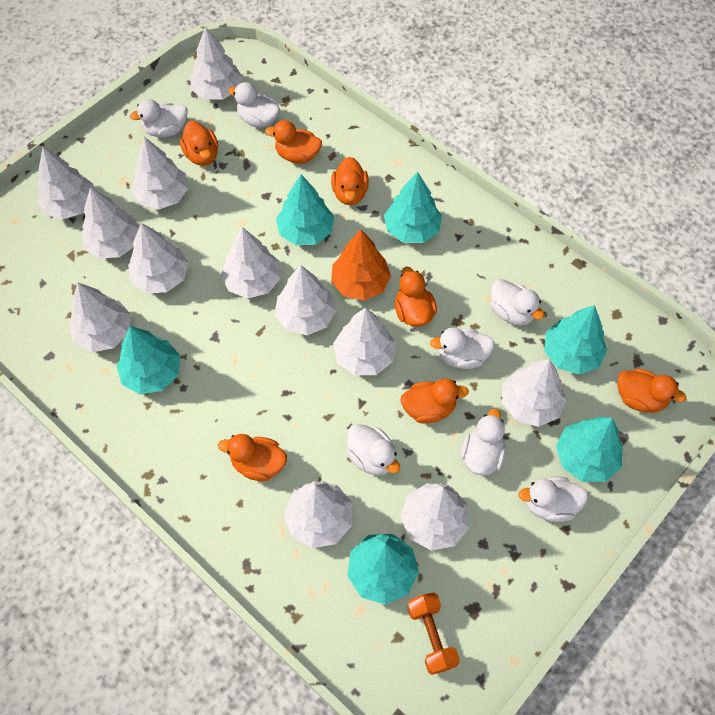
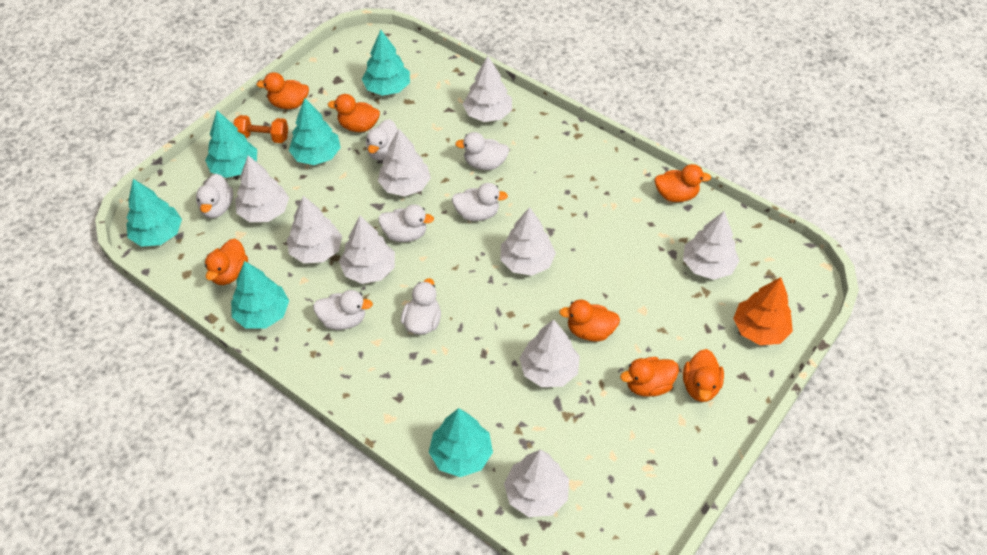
white tree: [37,147,94,219] [69,283,131,352] [82,187,139,259] [128,223,188,293] [131,137,188,209] [190,26,243,100] [221,227,281,298] [275,265,336,335] [284,481,352,548] [333,308,396,375] [400,483,469,550] [502,359,567,427] = 12 -> [235,155,289,222] [287,196,342,263] [339,216,395,284] [378,129,431,196] [463,56,512,122] [500,207,556,276] [504,450,569,517] [519,319,580,387] [683,211,739,280] = 9

